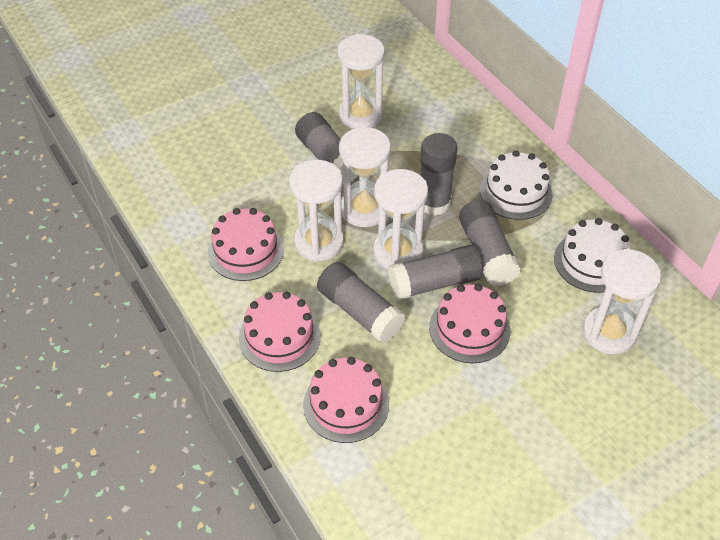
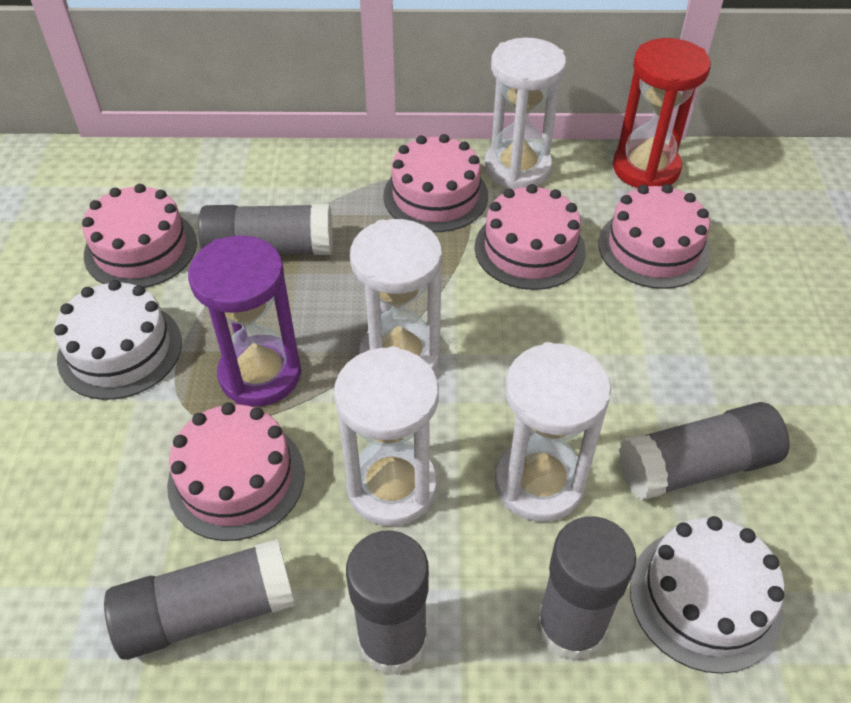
pink cake: [208,208,284,281] [239,292,321,372] [303,357,389,443] [429,284,511,363] = 4 -> [82,184,197,288] [167,402,305,541] [383,134,488,232] [474,184,586,290] [598,184,711,289] = 5
purple hourglass: none = 0 -> [188,236,301,407] = 1
red hourglass: none = 0 -> [613,38,711,188] = 1
white hourglass: [289,160,344,262] [337,34,385,129] [339,126,391,227] [373,169,428,269] [583,248,661,354] = 5 -> [334,346,439,526] [350,219,442,372] [484,38,566,190] [495,342,611,522] = 4

